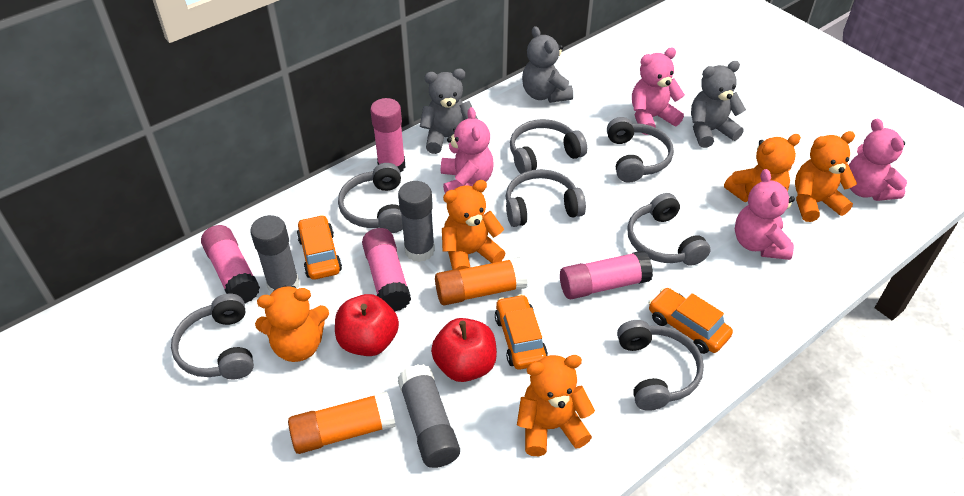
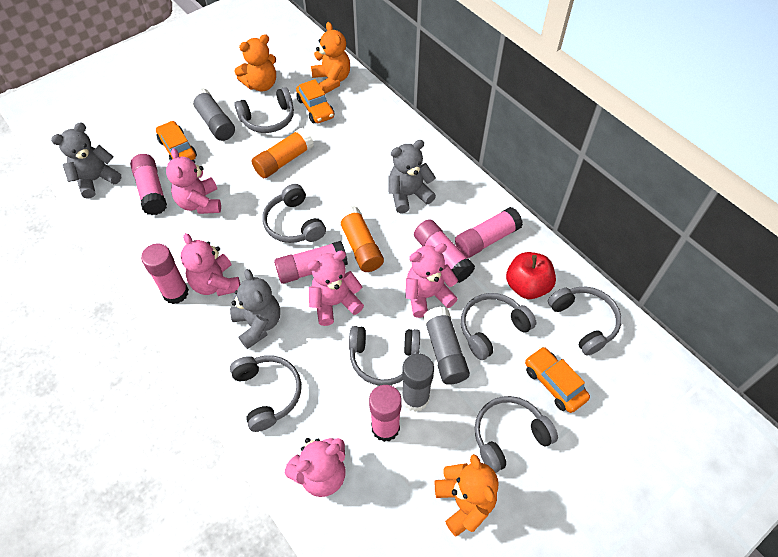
orange teddy bear: [255,286,329,362] [442,180,505,270] [517,355,595,456] [724,134,801,202] [795,131,857,222] = 5 -> [234,34,276,92] [311,22,350,94] [435,454,498,537] = 3
pink glue stick: [201,225,260,304] [362,228,411,312] [370,98,405,173] [560,251,653,299] = 4 -> [130,154,167,215] [141,243,189,304] [274,241,348,284] [369,385,402,442] [414,219,475,283] [455,207,523,258] = 6
pink teddy bear: [441,107,494,193] [632,48,685,135] [735,169,795,260] [849,118,907,201] = 4 -> [166,148,221,214] [181,233,240,296] [285,438,346,497] [308,251,364,326] [405,243,458,318] = 5
red apple: [335,294,399,356] [431,318,497,382] = 2 -> [506,252,556,299] = 1

